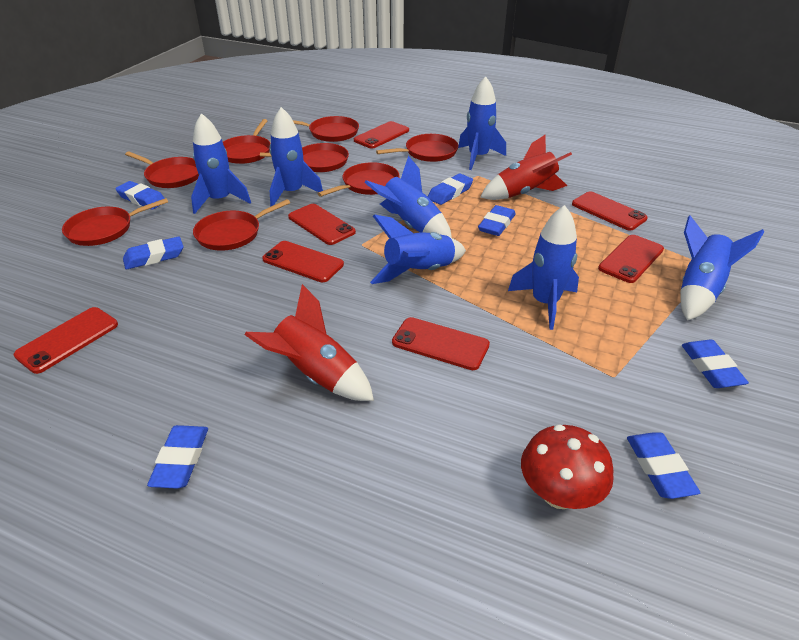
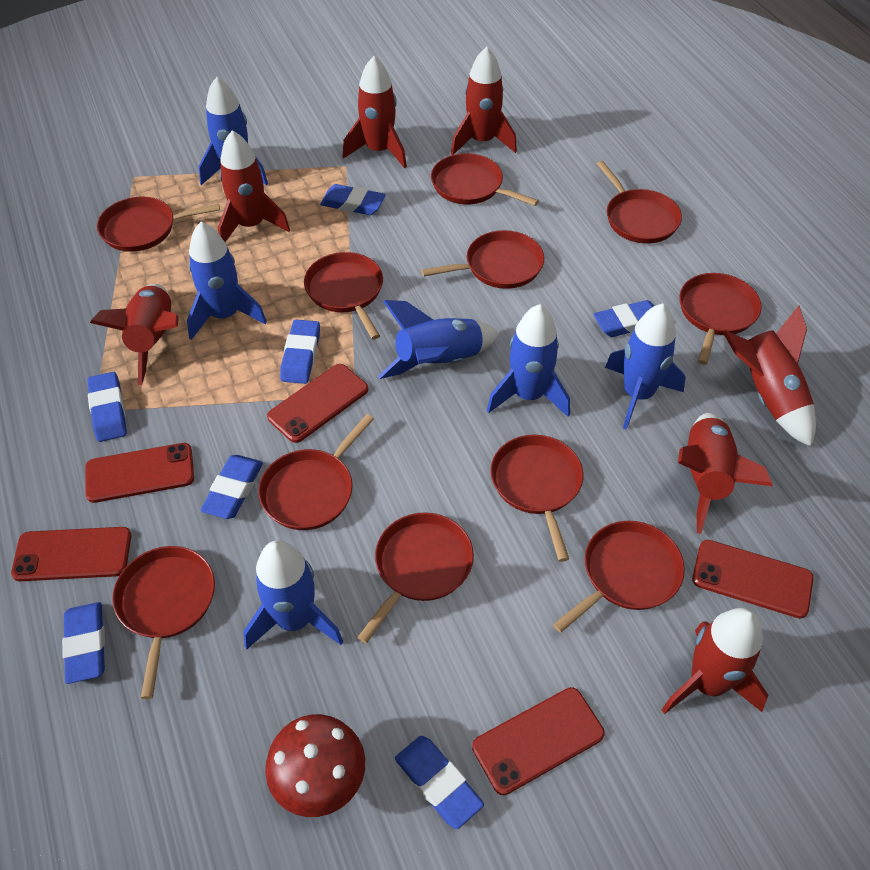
blue rocket: [191,113,251,214] [269,107,323,206] [365,156,452,238] [370,214,466,284] [458,76,506,170] [508,205,579,330] [680,216,764,321] = 7 -> [187,222,267,340] [199,77,268,185] [243,540,343,649] [378,300,500,379] [487,304,570,417] [605,303,686,430] = 6
red pan: [62,198,168,246] [125,151,199,188] [193,199,290,251] [223,119,271,164] [260,143,349,172] [293,116,359,142] [317,162,400,197] [376,134,459,162] = 8 -> [97,196,220,252] [112,546,215,699] [258,414,374,530] [304,252,383,339] [357,512,474,643] [421,230,544,289] [431,153,539,206] [491,435,583,562] [553,521,685,633] [597,161,682,243] [679,273,762,365] = 11
red phone: [14,307,118,374] [262,241,344,282] [288,204,356,245] [354,121,409,149] [392,317,490,370] [572,191,648,230] [598,235,664,283] = 7 -> [11,527,131,581] [85,443,194,503] [267,364,368,443] [472,687,605,795] [692,540,814,619] = 5
red rocket: [244,284,374,401] [480,135,572,200] = 2 -> [90,284,179,386] [218,130,290,242] [343,56,407,168] [451,47,517,155] [662,608,768,714] [678,413,773,534] [723,306,816,447] = 7

